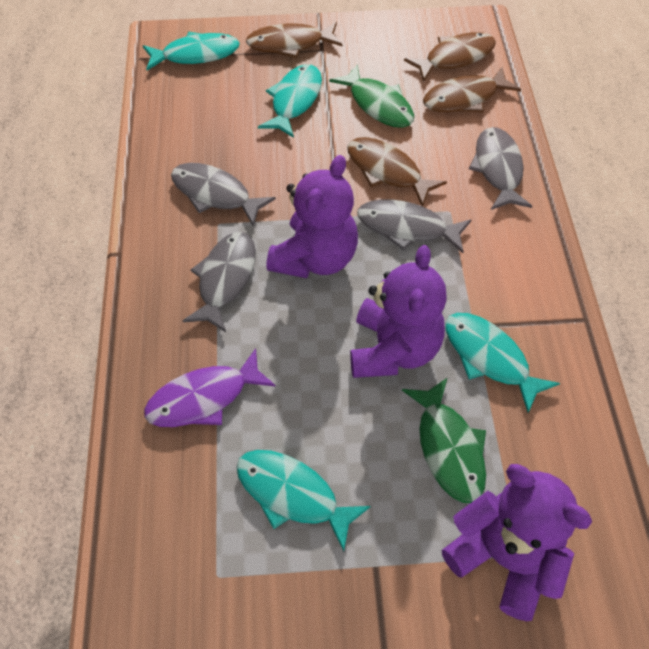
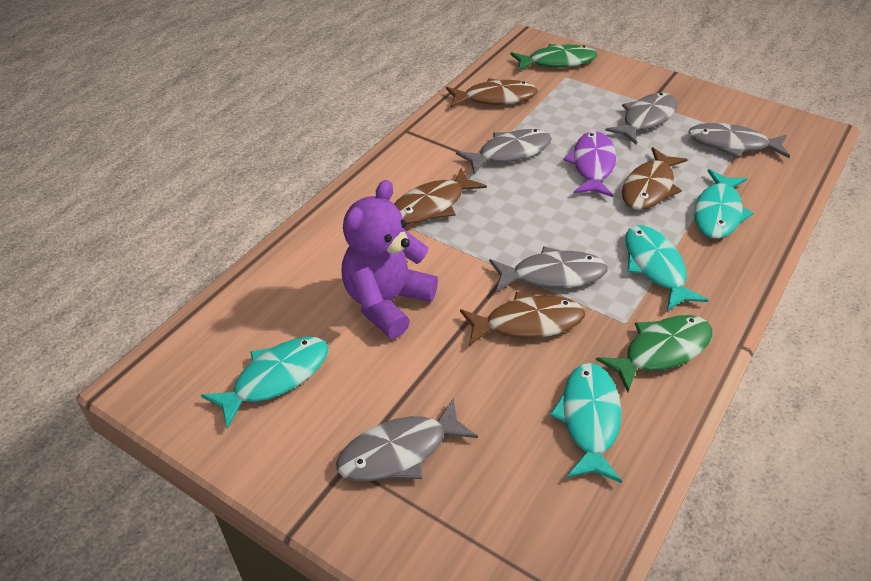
grey fish: [171,163,276,226] [183,232,256,332] [357,199,471,253] [469,127,532,210] = 4 -> [336,398,478,481] [456,129,552,174] [489,246,608,292] [605,93,677,144] [688,123,790,158] = 5
purple teddy bear: [266,155,358,278] [350,245,447,378] [442,464,592,621] = 3 -> [341,180,438,339] = 1

